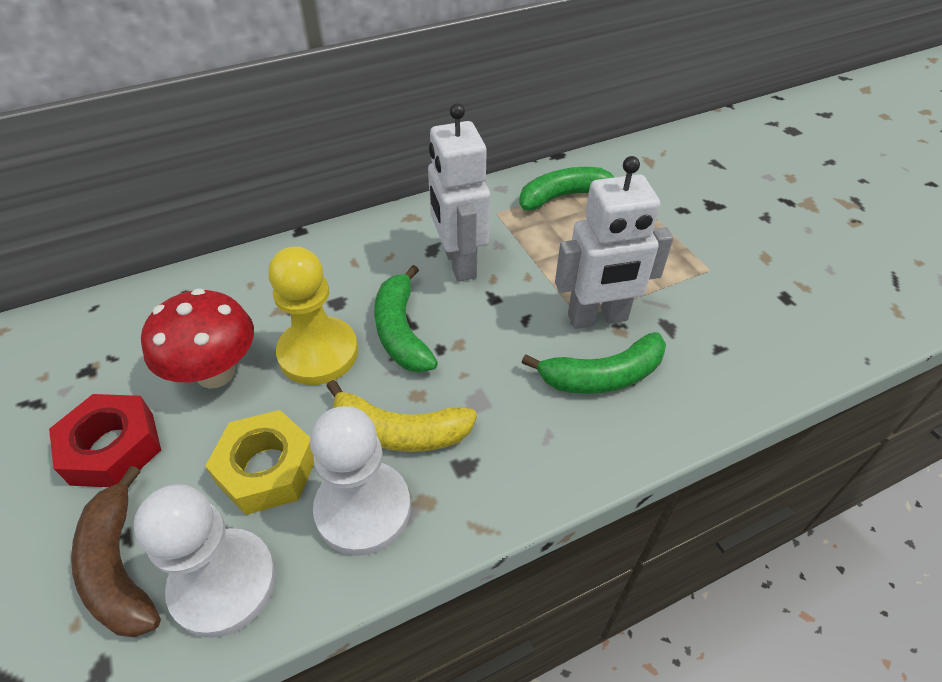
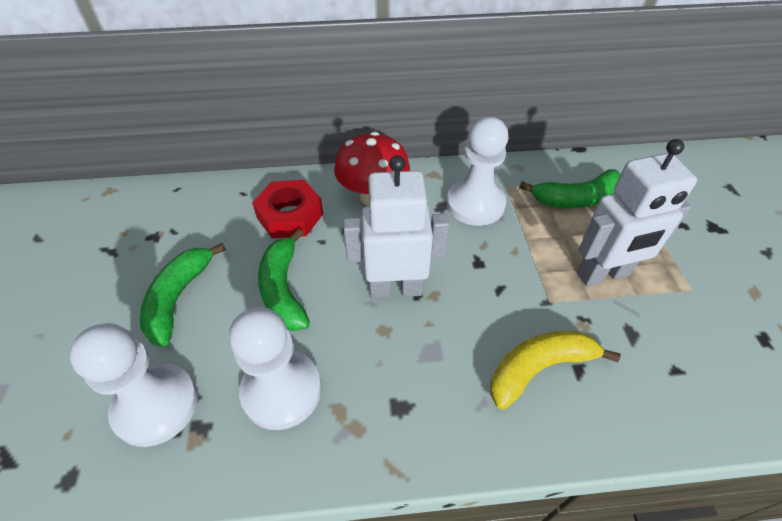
brown banana: [71,466,161,638] = 1 -> none = 0
white pawn: [134,484,276,638] [310,406,411,556] = 2 -> [70,323,198,447] [229,307,321,430] [446,117,509,226] = 3
yellow nut: [205,410,314,515] = 1 -> none = 0
yellow pawn: [268,246,358,385] = 1 -> none = 0

